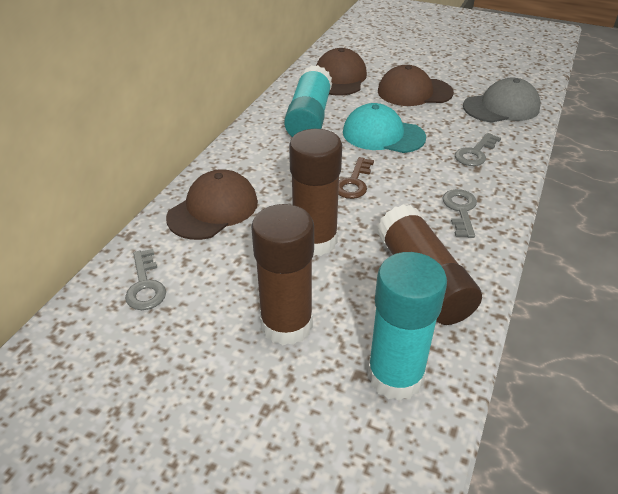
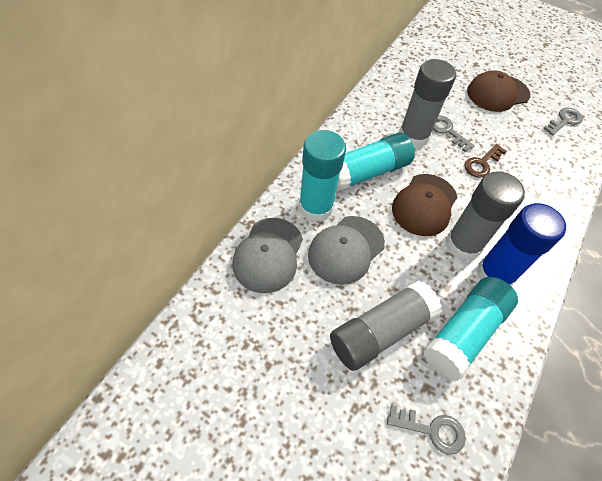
blue glue stick: none = 0 -> [476,203,566,286] = 1
brown cap: [166,169,258,240] [316,48,367,95] [378,65,454,106] = 3 -> [392,174,458,236] [467,70,530,112] = 2
brown glue stick: [251,204,314,345] [289,129,342,256] [377,205,482,325] = 3 -> none = 0
grey cap: [463,78,541,123] = 1 -> [233,218,303,293] [308,216,385,285] = 2
grey glue stick: none = 0 -> [330,280,442,371] [399,59,456,148] [446,171,525,261] = 3
turquoise cap: [343,103,426,153] = 1 -> none = 0
turquoise glue stick: [284,65,332,137] [367,252,447,401] = 2 -> [299,130,346,222] [336,133,415,192] [423,277,518,381] = 3

